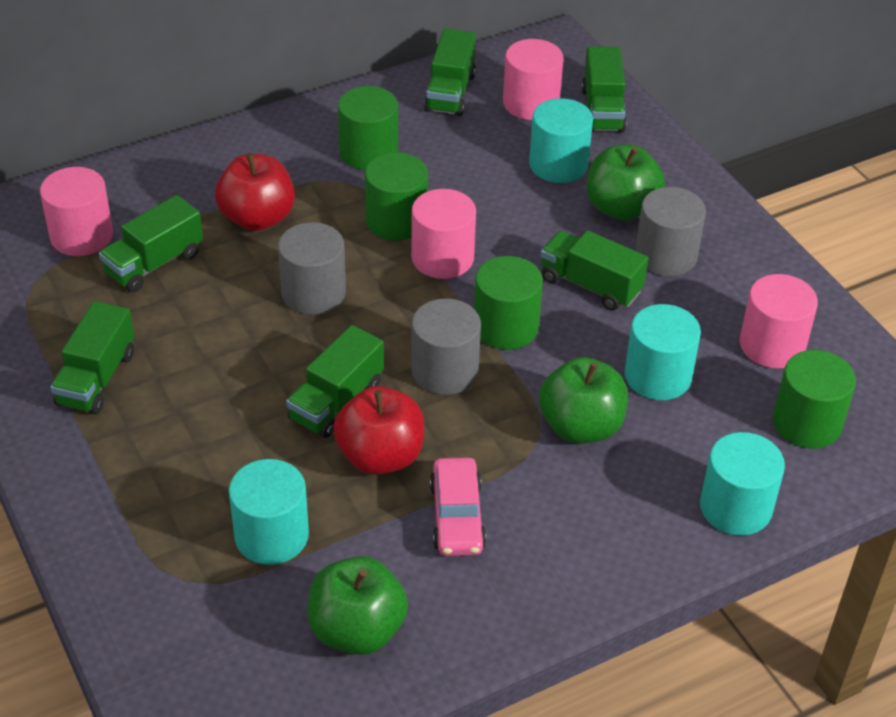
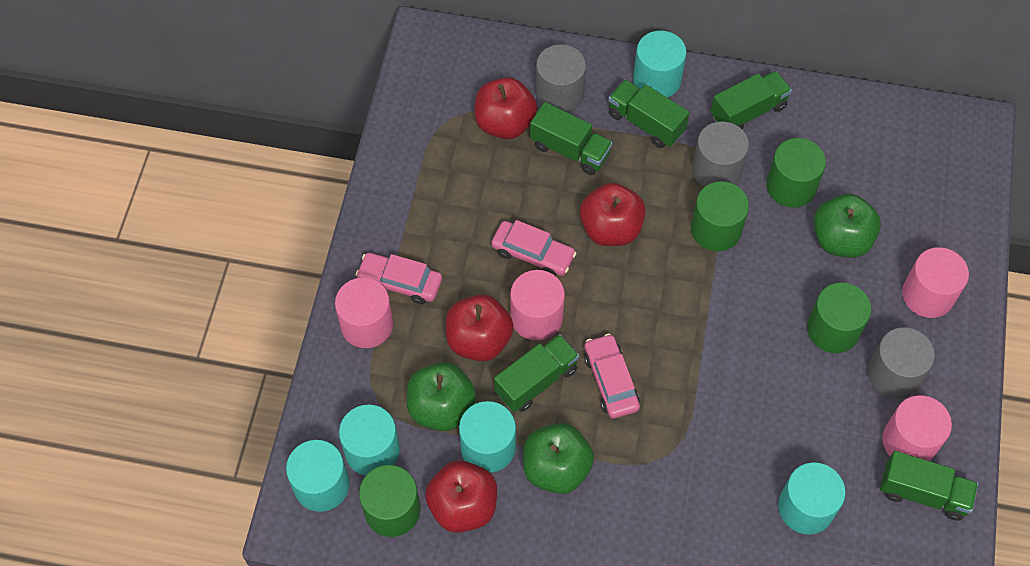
green truck: [50,301,135,415] [99,195,203,292] [286,325,384,438] [424,28,476,116] [541,230,648,311] [581,46,627,133] = 6 -> [494,334,579,412] [530,102,613,175] [608,79,689,148] [711,71,792,129] [880,451,978,521] = 5
pink car: [430,457,486,556] = 1 -> [356,253,442,304] [491,220,576,276] [584,334,640,419] = 3
red apple: [215,154,295,231] [333,386,424,475] = 2 -> [425,460,497,533] [446,294,514,361] [474,77,537,139] [580,183,645,246] = 4
turquoise cylinder: [229,459,309,565] [529,98,593,183] [625,304,701,400] [700,432,785,536] = 4 -> [286,440,349,512] [339,404,400,476] [459,401,516,473] [633,31,686,98] [778,462,846,534] = 5

